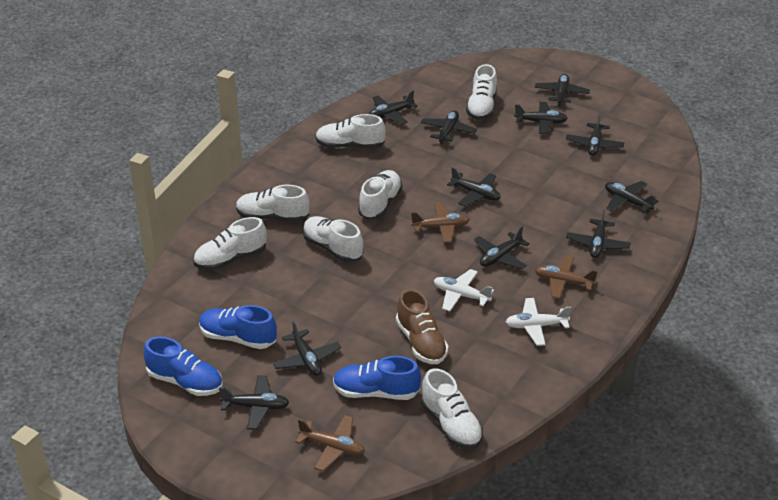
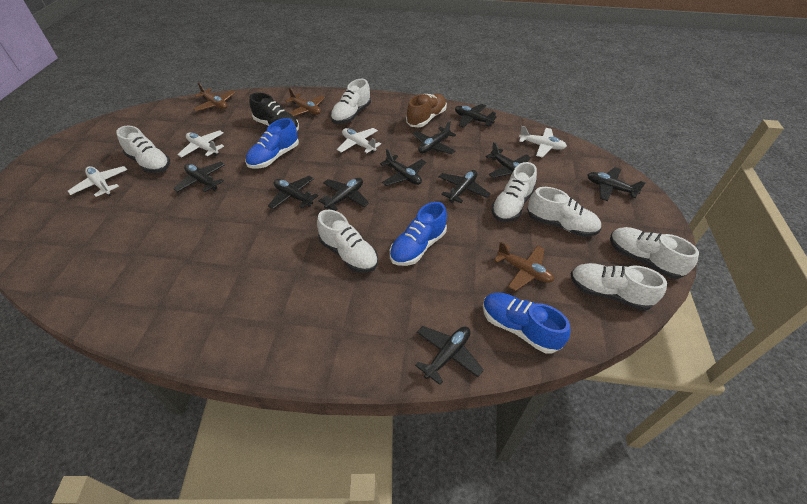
black plane: [219,375,289,430] [272,320,341,376] [369,90,418,124] [421,111,477,144] [447,167,501,206] [474,226,530,270] [514,102,568,134] [535,74,590,106] [566,113,624,156] [566,209,631,258] [605,181,658,213] = 11 -> [173,162,225,192] [268,176,319,209] [318,178,369,211] [380,149,426,186] [413,121,456,154] [415,326,484,385] [438,170,491,203] [455,104,497,128] [486,142,531,178] [587,167,646,201] = 10
black shoe: none = 0 -> [249,93,299,131] = 1
white plane: [434,269,494,311] [506,298,571,346] = 2 -> [68,166,127,197] [177,130,224,158] [337,128,381,154] [519,126,567,157] = 4

